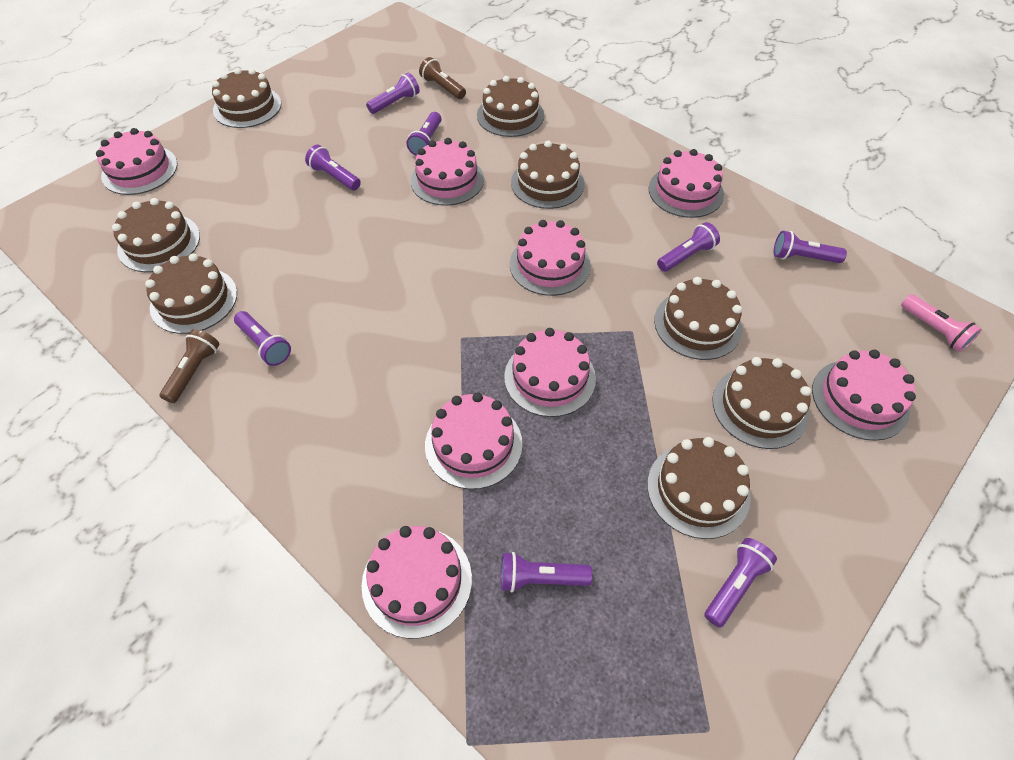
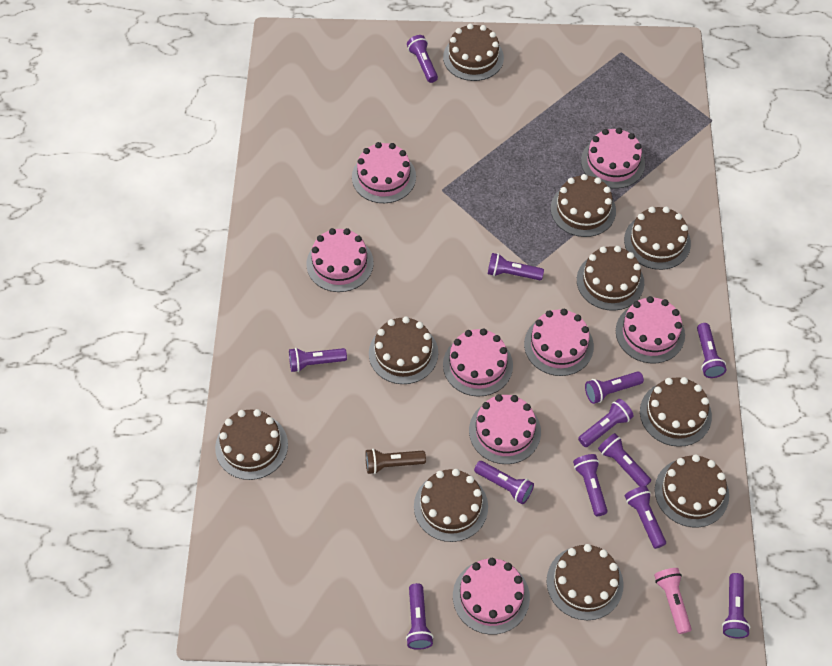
brown cake: [112,198,200,272] [145,253,237,334] [212,68,281,128] [477,76,544,137] [511,141,585,209] [647,437,751,539] [654,277,742,360] [713,357,811,449] = 8 -> [215,409,288,480] [369,316,438,384] [414,469,488,542] [443,24,504,81] [546,544,624,620] [551,174,616,237] [577,246,644,311] [624,207,691,270] [640,377,712,447] [655,455,729,527] = 10
brown flashlight: [160,329,219,403] [419,57,466,99] = 2 -> [365,448,426,474] = 1
purple flashlight: [234,311,291,366] [305,145,361,190] [366,73,420,114] [407,112,441,156] [501,552,592,592] [657,222,720,272] [704,538,777,628] [774,231,847,263] = 8 -> [289,348,347,372] [406,583,433,650] [407,35,438,83] [474,461,534,504] [488,253,544,280] [573,454,608,516] [578,399,634,447] [585,371,644,404] [598,433,651,487] [625,486,666,549] [697,323,727,378] [722,573,750,639] = 12

